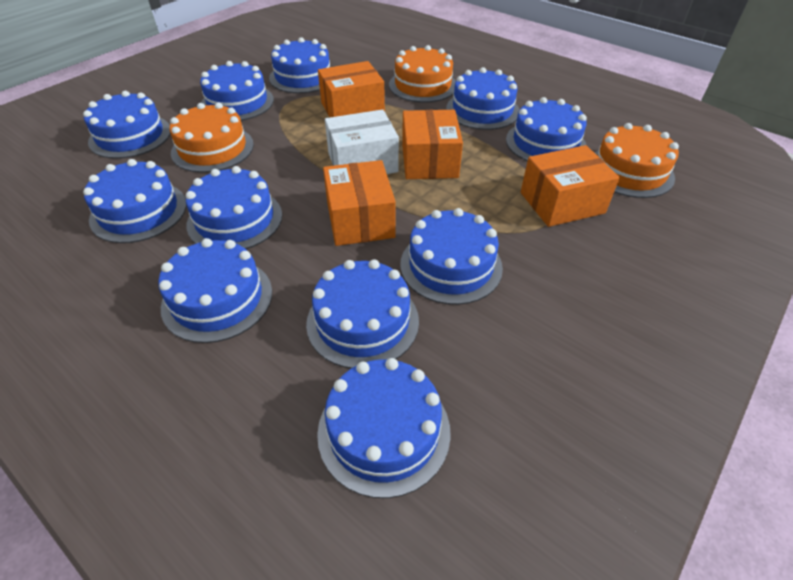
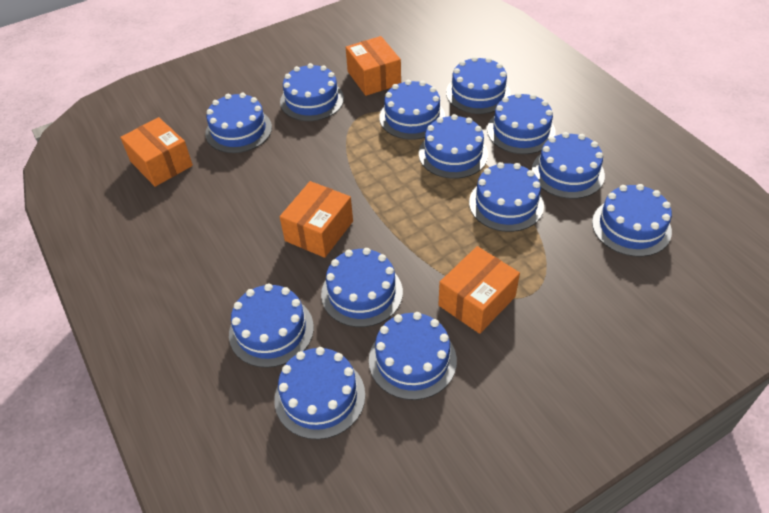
blue cake: [83,91,171,159] [83,159,186,243] [158,238,272,343] [185,166,282,249] [200,61,274,121] [269,37,331,93] [306,260,419,368] [317,358,451,498] [400,208,503,305] [446,67,519,130] [506,97,587,161] = 11 -> [205,93,272,153] [229,283,314,368] [274,347,365,440] [280,63,344,121] [321,248,403,327] [369,312,457,400] [379,80,445,140] [419,114,488,179] [446,56,511,114] [469,162,544,232] [487,92,556,154] [532,132,605,199] [592,184,672,257] = 13
orange cake: [170,103,254,173] [389,45,456,103] [595,123,679,198] = 3 -> none = 0
white box: [325,109,399,174] = 1 -> none = 0

